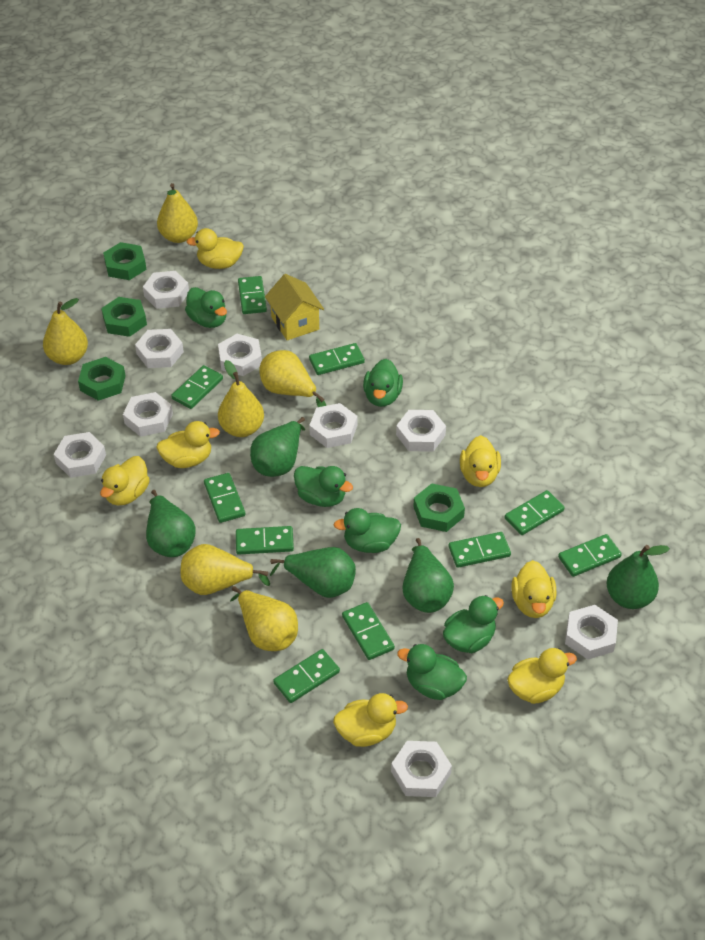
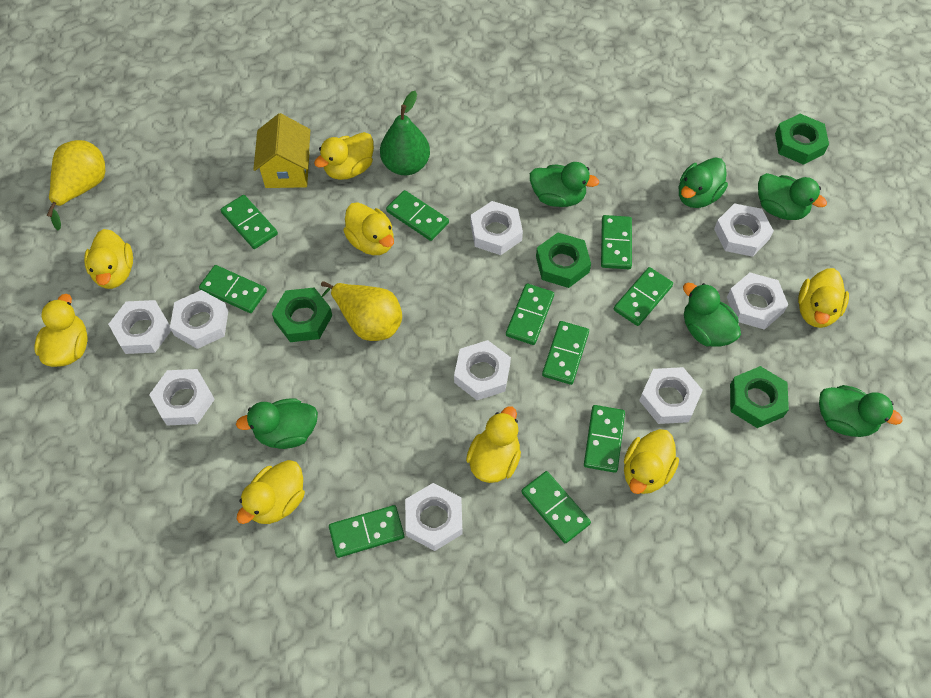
green pear: [146,490,195,557] [250,417,305,477] [270,547,356,598] [402,538,454,613] [607,545,670,609] = 5 -> [380,91,430,175] = 1
yellow duck: [100,456,150,506] [156,421,220,468] [186,228,244,269] [333,693,408,747] [460,435,501,487] [507,648,577,704] [512,560,556,618] = 7 -> [34,294,88,367] [84,229,133,289] [237,460,305,524] [314,132,374,180] [343,202,394,255] [466,406,521,483] [624,429,679,494] [798,268,849,328] = 8
yellow pear: [43,298,88,365] [157,183,198,243] [181,544,270,595] [218,360,264,437] [230,586,298,651] [259,350,326,407] = 6 -> [47,140,105,230] [321,281,402,341] = 2

